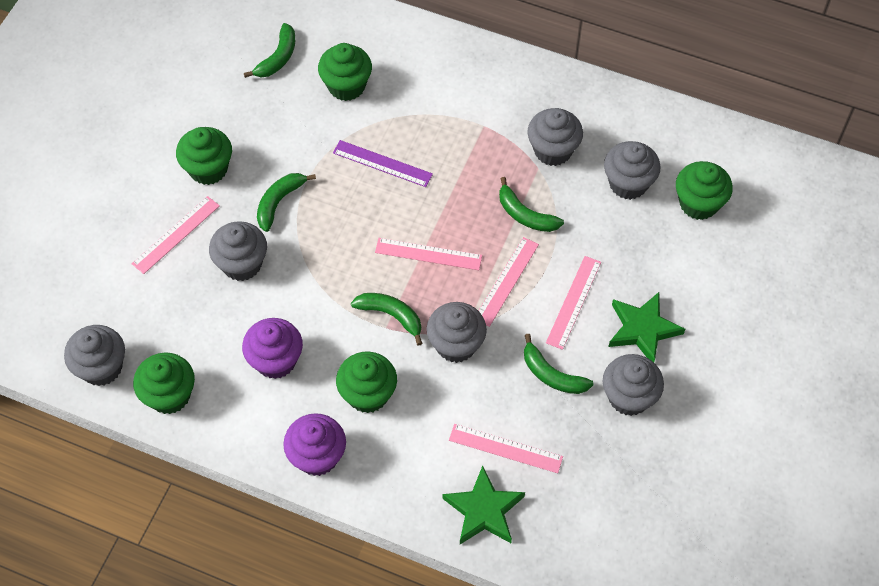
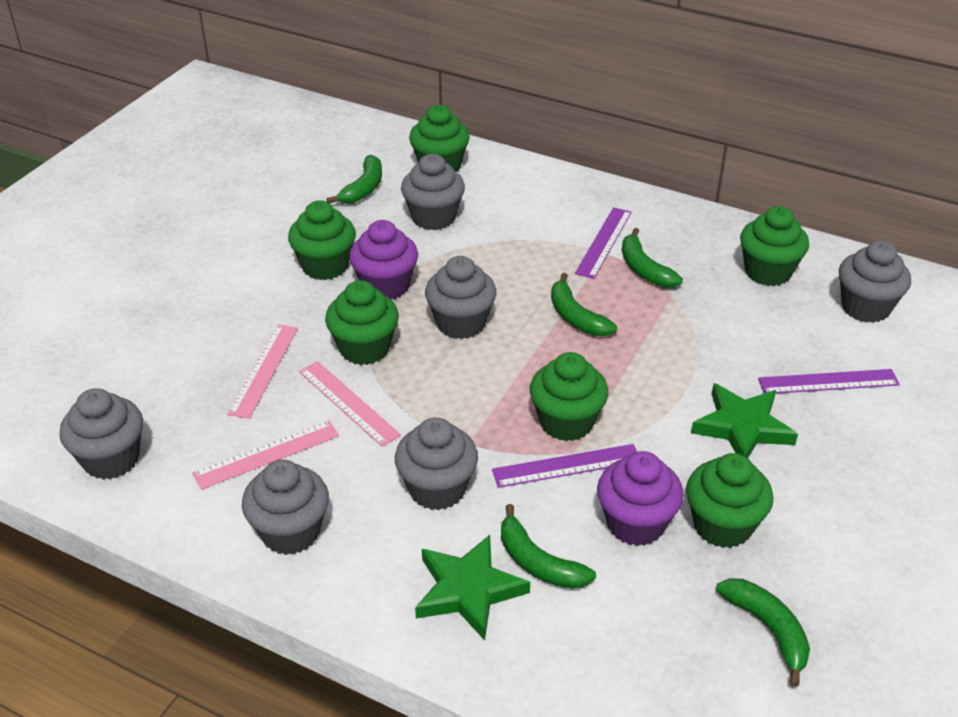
green cupcake: [133,352,195,414] [176,127,232,185] [318,43,372,101] [336,351,397,413] [676,161,733,220] = 5 -> [288,200,356,280] [325,280,399,365] [409,105,470,172] [530,352,608,441] [686,453,773,548] [740,206,809,286] = 6
pink ruler: [132,196,220,274] [375,238,482,270] [449,424,563,473] [478,237,539,327] [546,256,601,350] = 5 -> [192,421,339,490] [227,324,298,419] [299,361,401,447] = 3
purple ruler: [333,140,433,187] = 1 -> [492,444,637,488] [575,207,632,279] [758,369,900,394] = 3

